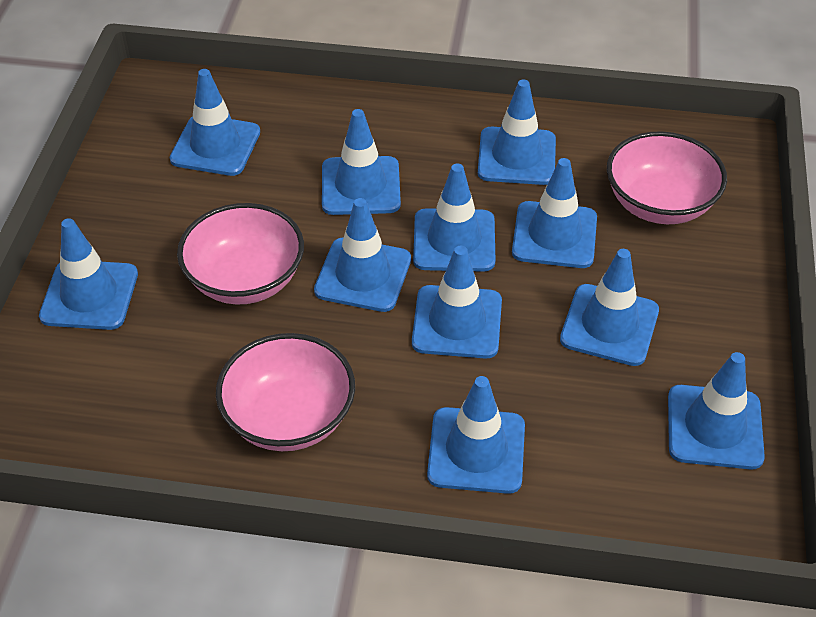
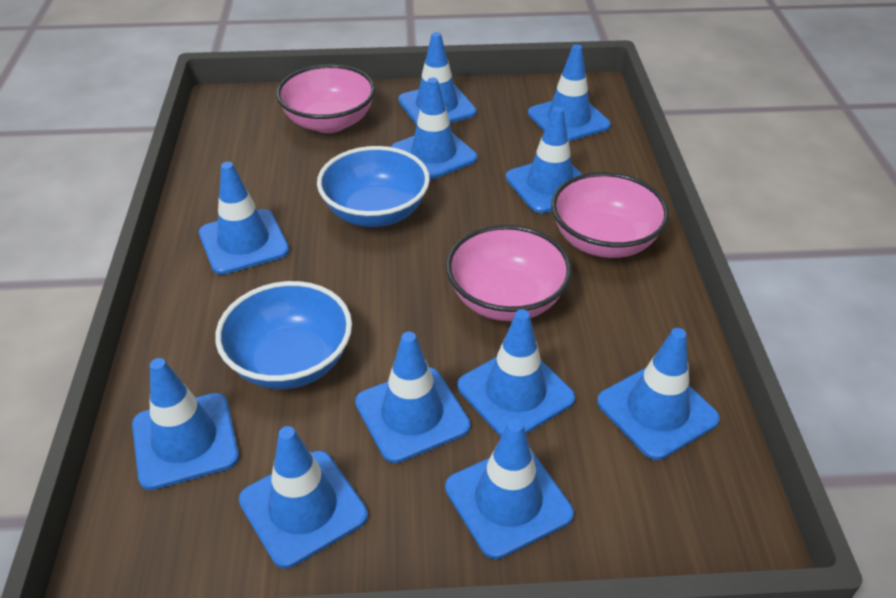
blue bowl: none = 0 -> [215,281,352,389] [317,146,430,227] = 2

